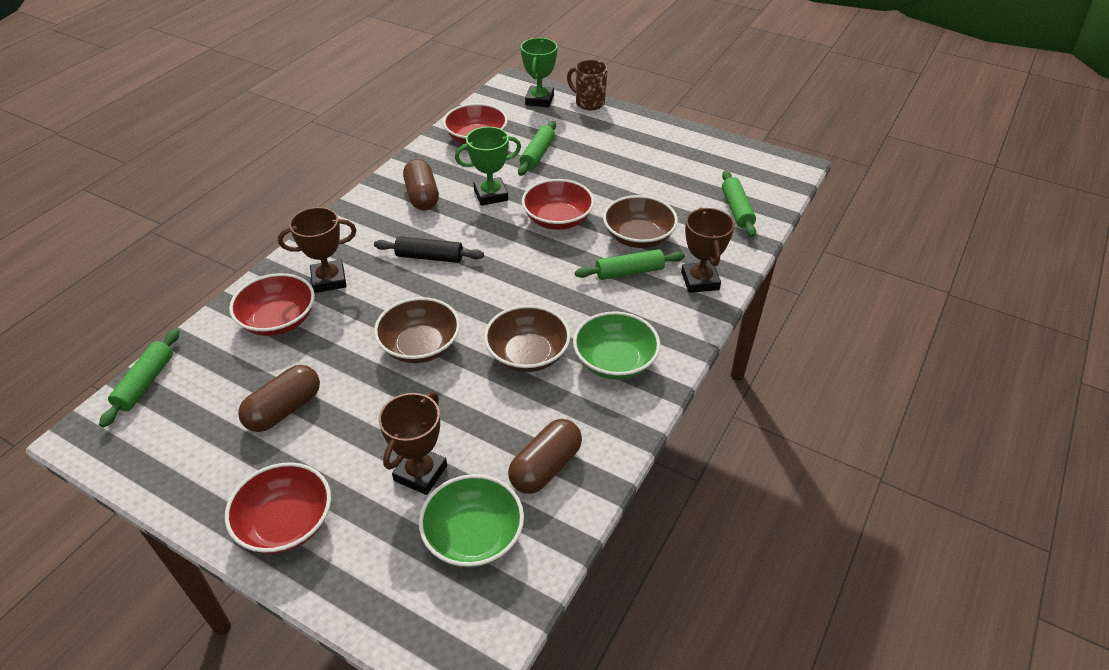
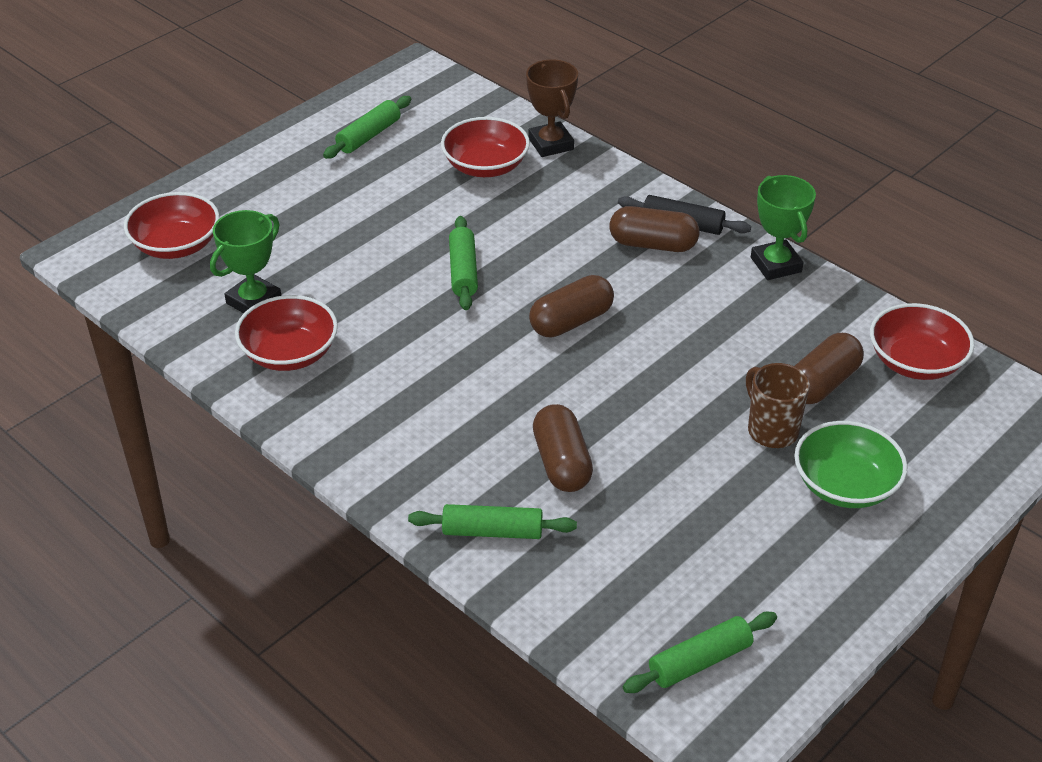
brown bowl: [374,297,460,363] [484,305,571,372] [603,195,678,248] = 3 -> none = 0
brown capsule: [238,365,320,432] [403,159,439,211] [508,419,582,494] = 3 -> [529,275,614,338] [533,404,593,492] [610,206,699,252] [795,333,864,404] = 4
brown trophy: [278,207,357,293] [379,392,447,495] [681,207,734,293] = 3 -> [526,59,578,157] = 1
green bowl: [419,474,524,568] [573,311,660,379] = 2 -> [794,421,907,508] = 1

